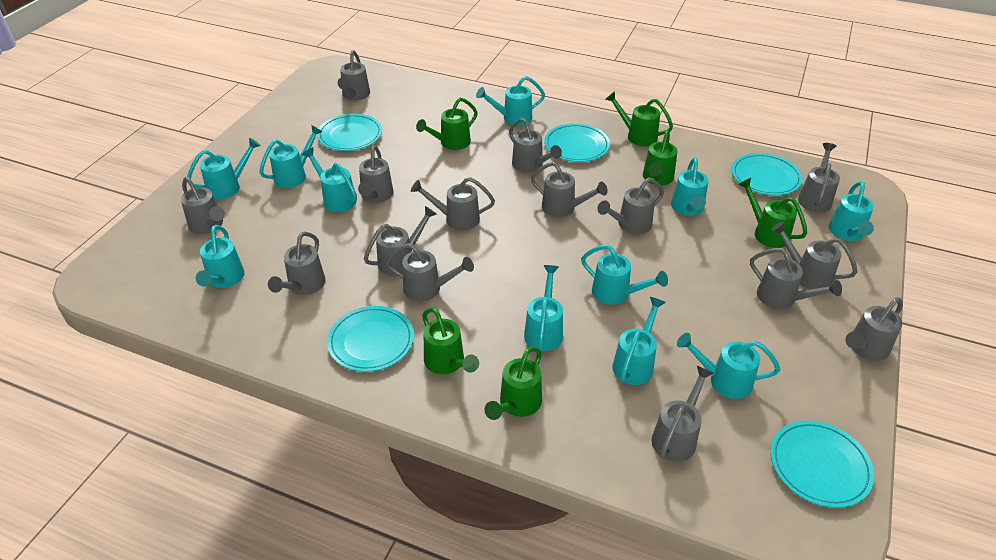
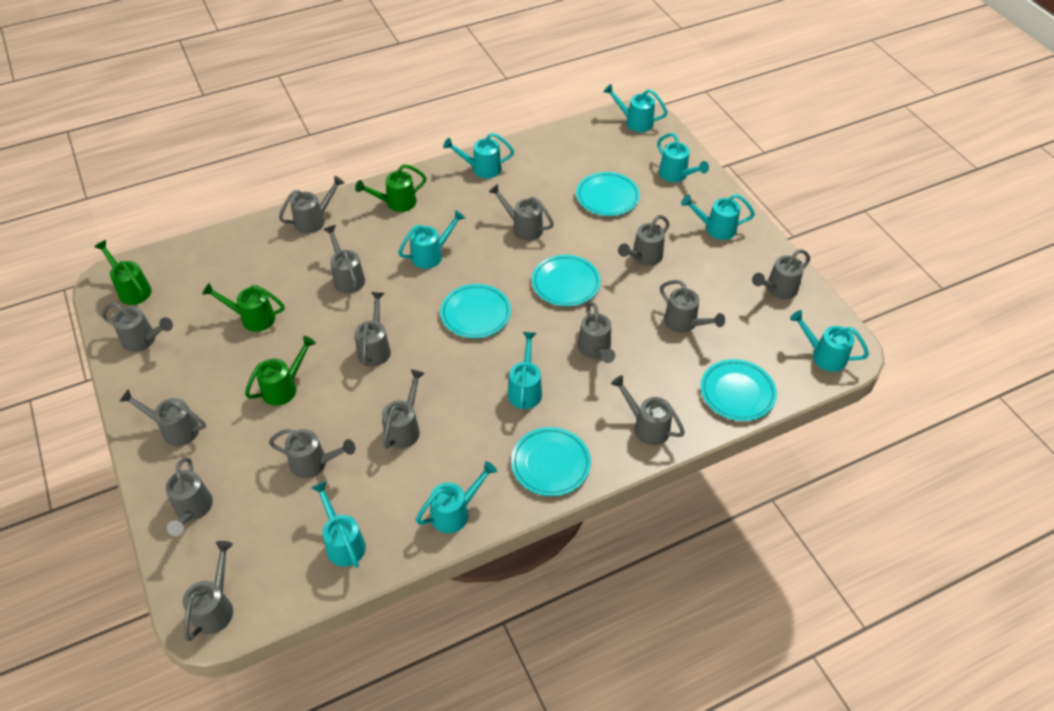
green watering can: [416,98,478,150] [422,307,479,374] [484,347,542,420] [605,91,673,146] [643,130,677,185] [738,178,807,248] = 6 -> [94,240,152,305] [202,283,285,332] [245,336,316,406] [355,164,426,212] = 4
turquoise watering can: [187,138,261,199] [196,225,245,288] [259,125,323,188] [302,147,357,212] [476,76,545,125] [524,265,563,351] [581,244,668,305] [612,297,666,385] [671,157,709,216] [677,333,781,399] [829,181,874,241] = 11 -> [312,481,366,568] [398,210,465,269] [415,461,497,533] [443,133,514,178] [508,332,542,410] [603,84,668,132] [657,133,709,182] [681,194,755,240] [790,310,869,372] = 9

